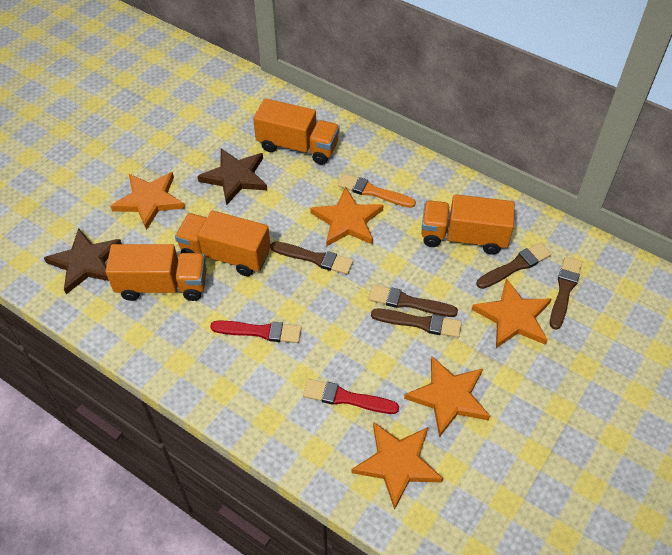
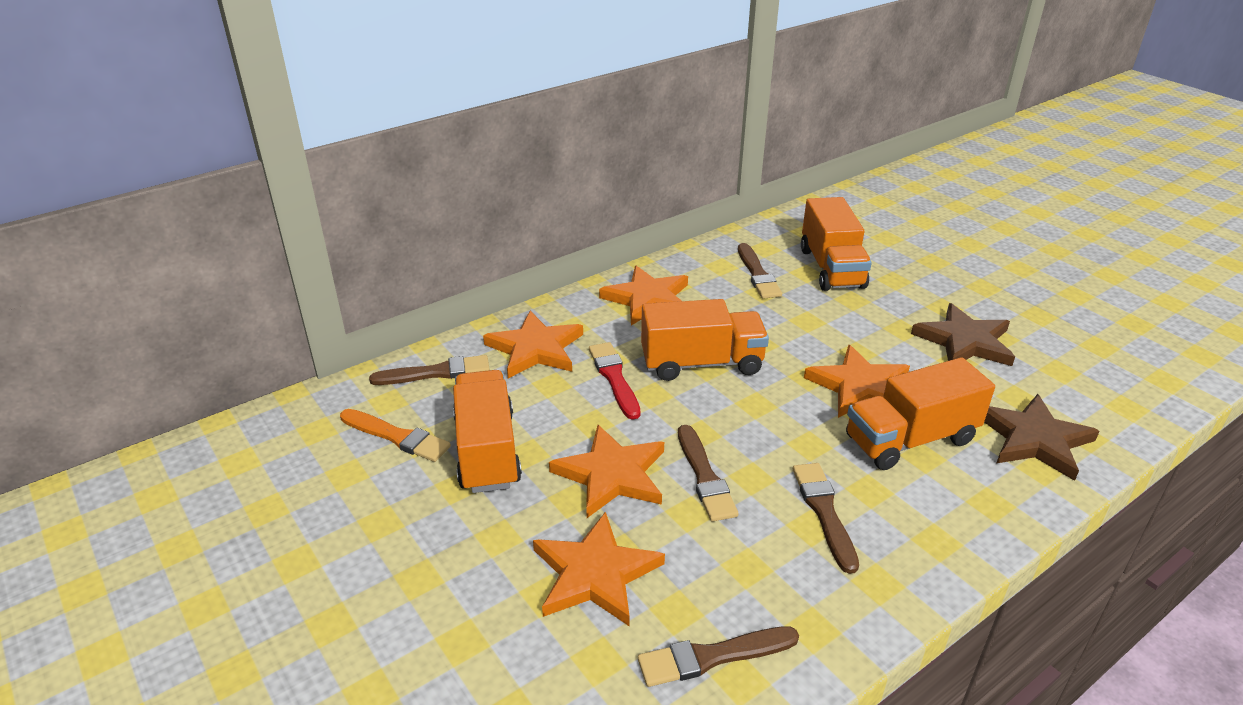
red brush: [210,320,302,343] [303,379,399,414] = 2 -> [589,342,641,420] = 1

